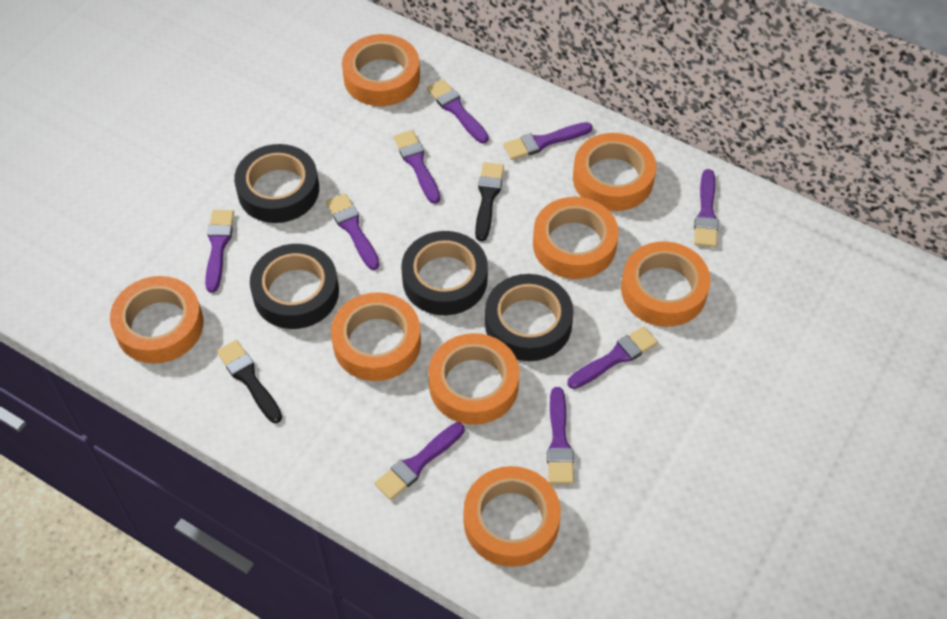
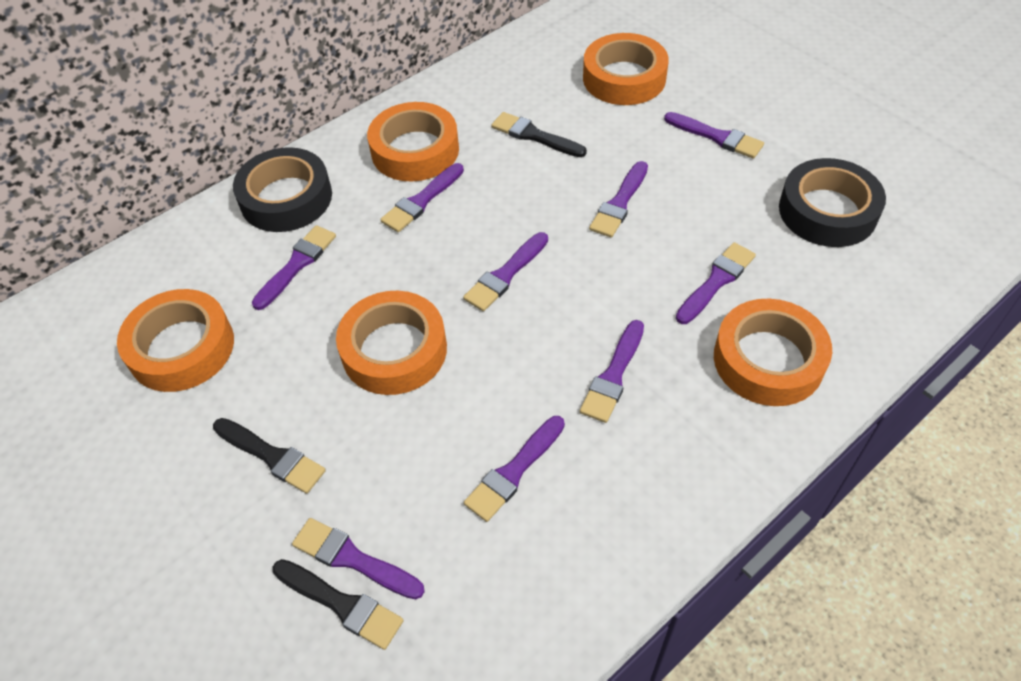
black brush: [217,340,282,423] [475,162,504,241] = 2 -> [213,418,326,494] [273,559,404,650] [491,112,587,157] = 3
black tape: [234,144,319,223] [250,244,339,329] [401,231,488,315] [485,274,574,361] = 4 -> [233,147,332,232] [779,158,886,247] = 2
orange tape: [110,276,203,364] [331,292,421,381] [342,34,420,106] [428,333,520,425] [463,466,561,567] [533,197,619,279] [573,133,656,211] [621,241,711,327] = 8 -> [117,289,234,392] [336,291,447,395] [367,102,459,181] [583,33,669,105] [714,299,832,406] = 5

